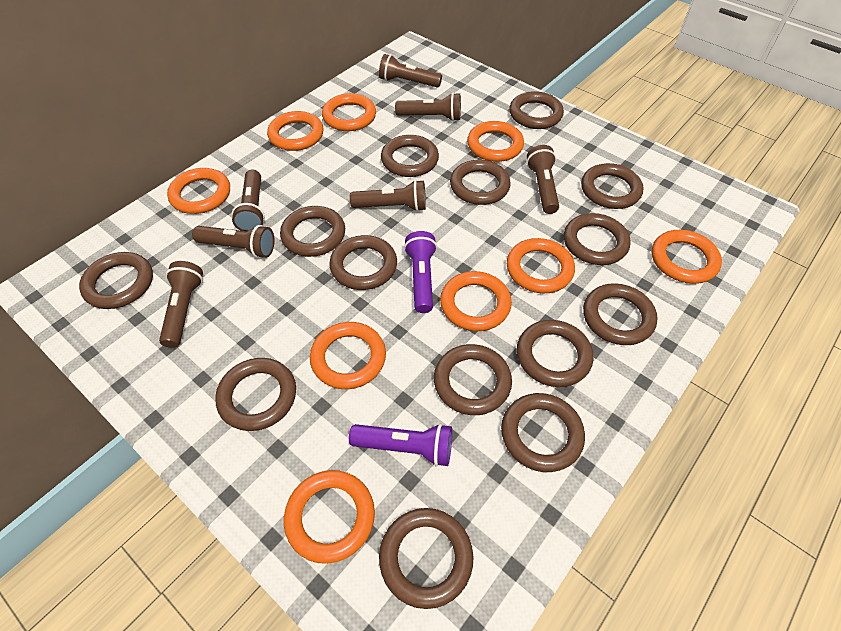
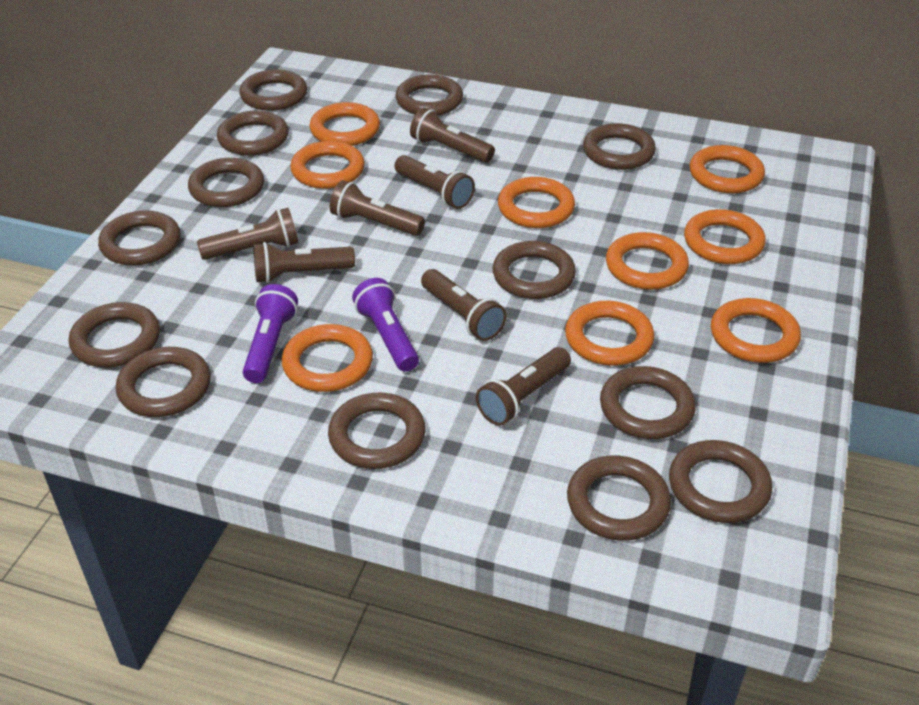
brown ring: [79,252,153,309] [215,358,296,431] [280,206,345,257] [329,235,397,290] [379,508,473,609] [381,135,439,177] [434,344,512,415] [450,160,511,205] [501,393,585,472] [509,91,564,129] [517,320,593,387] [564,213,631,265] [581,163,643,209] [583,283,658,345] = 14 -> [69,302,160,367] [98,211,180,266] [116,347,211,417] [188,158,264,207] [217,110,289,156] [239,70,307,111] [328,393,425,469] [396,74,463,115] [493,241,576,299] [567,456,671,541] [583,123,656,170] [600,366,696,439] [669,440,772,523] = 13

